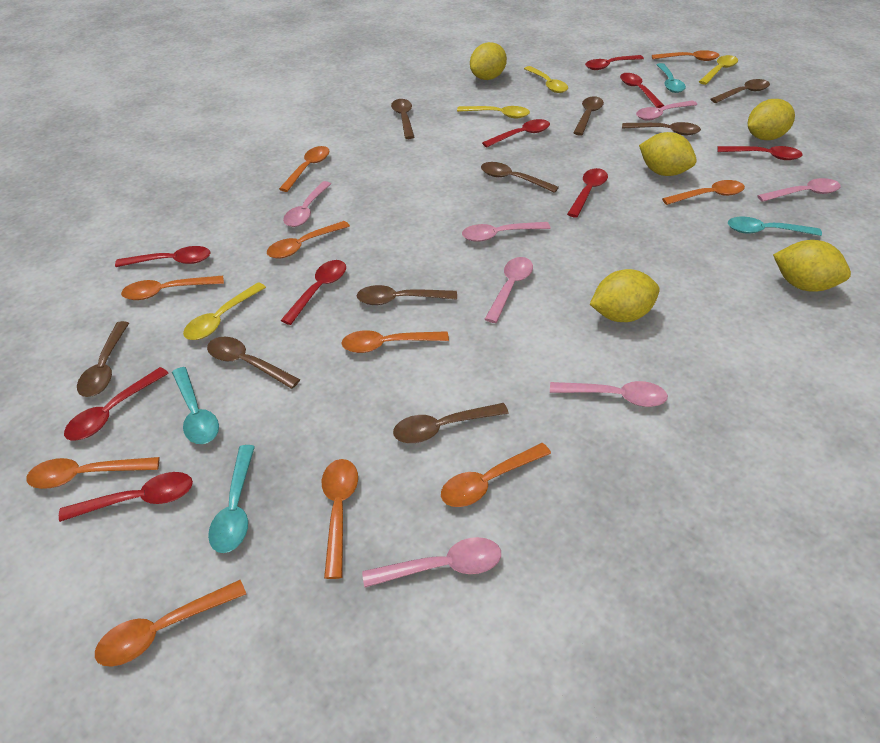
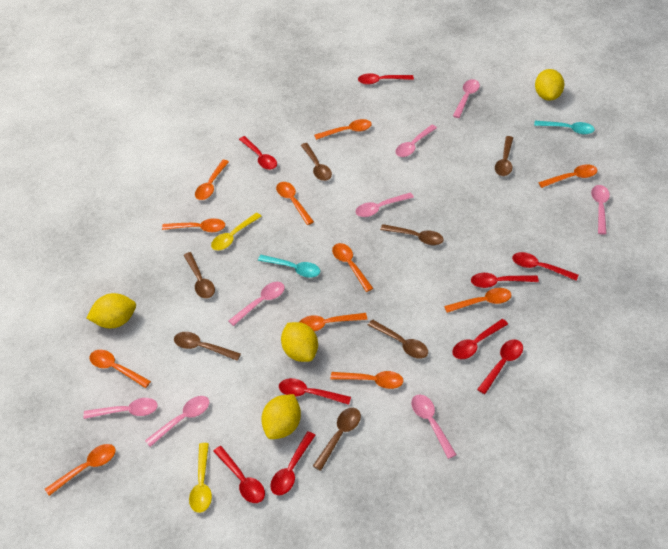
brown spoon: [77,321,129,397] [207,337,300,389] [357,285,457,305] [391,99,414,139] [393,403,509,443] [481,162,559,193] [574,96,604,136] [622,122,701,135] [711,79,770,103] = 9 -> [174,332,241,361] [183,252,215,299] [301,143,332,181] [313,408,361,471] [368,319,428,359] [380,224,444,245] [495,136,513,176] = 7
orange spoon: [26,457,159,489] [95,580,246,667] [121,276,224,300] [267,221,350,259] [279,146,330,192] [322,459,358,579] [341,330,449,353] [441,443,551,507] [652,50,720,61] [662,180,745,205] = 10 -> [45,444,116,496] [89,350,151,388] [162,218,225,232] [195,160,229,200] [276,182,314,225] [299,313,367,331] [314,119,372,140] [330,371,404,389] [332,243,373,292] [444,288,512,313] [538,164,597,188] = 11
pink spoon: [283,181,331,227] [362,537,501,587] [462,222,551,242] [485,257,533,323] [550,381,668,407] [636,100,697,121] [757,178,841,202] = 7 -> [84,398,158,419] [145,396,209,447] [229,282,285,326] [356,192,414,217] [396,125,437,157] [411,394,457,459] [453,79,480,118] [591,185,610,235] = 8
turquoise spoon: [172,367,219,444] [208,445,255,553] [657,63,686,93] [728,217,822,236] = 4 -> [258,255,320,278] [534,121,595,135] = 2
yellow lemon: [470,42,507,80] [590,269,660,322] [639,132,697,176] [748,99,795,140] [773,240,851,292] = 5 -> [87,293,136,328] [261,394,301,439] [281,322,318,362] [535,69,565,101] = 4
yellow spoon: [183,282,266,340] [457,106,530,118] [524,66,568,93] [699,55,738,85] = 4 -> [189,443,212,513] [211,212,262,250] = 2

